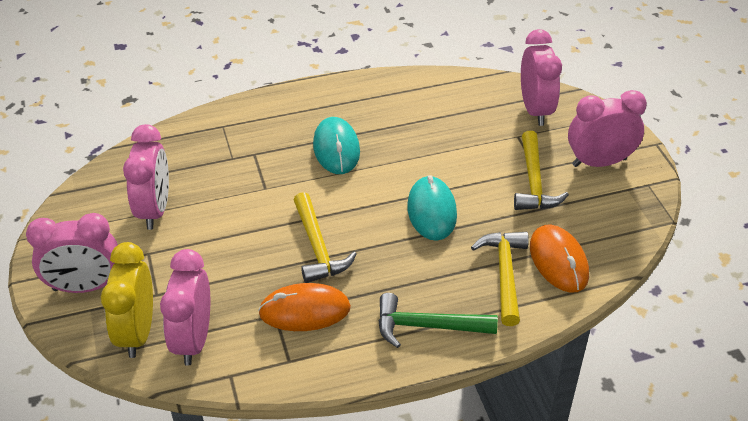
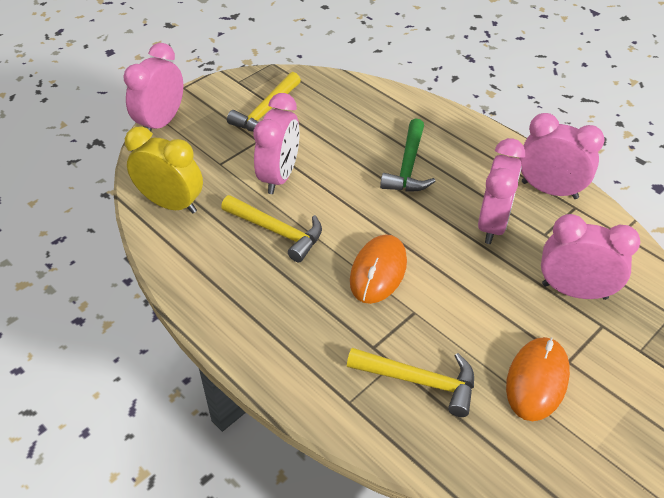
turquoise mouse: [313,117,360,174] [407,175,457,241] = 2 -> none = 0

